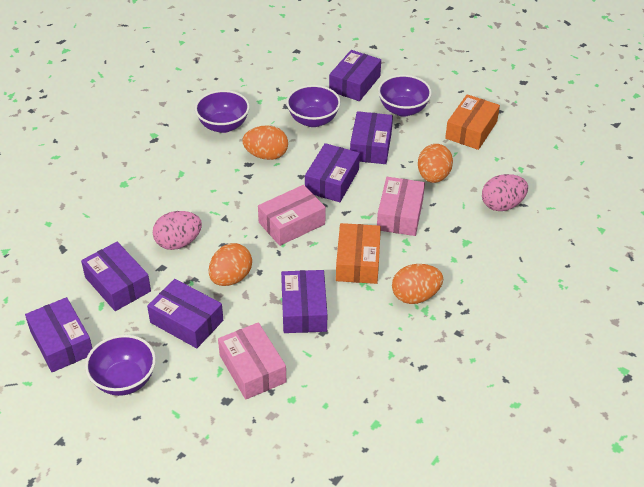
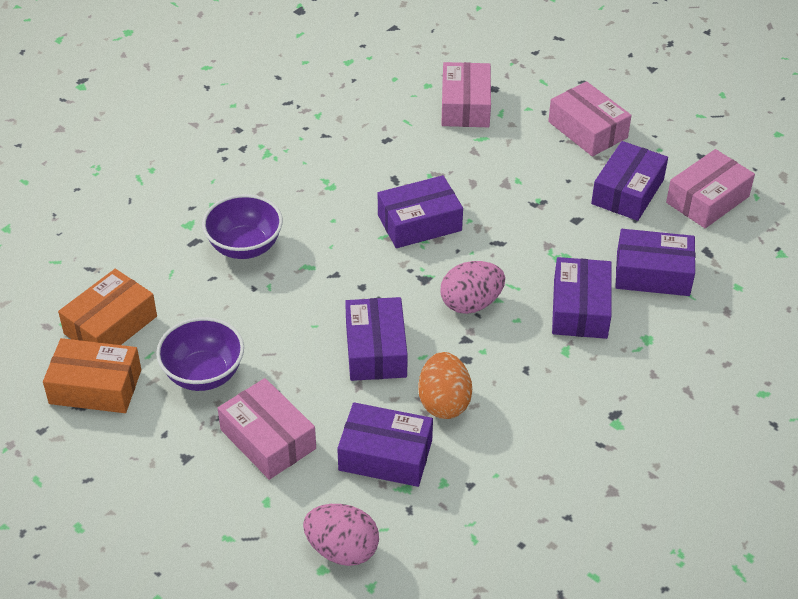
orange egg: [209,243,252,286] [242,126,288,160] [392,264,443,304] [418,144,453,183] = 4 -> [418,352,472,419] = 1
pink box: [218,322,286,400] [258,185,326,246] [377,177,425,236] = 3 -> [218,378,316,480] [441,62,491,127] [548,81,632,157] [666,149,755,228] = 4
purple bowl: [85,335,156,396] [195,90,250,133] [286,85,341,127] [378,75,432,117] = 4 -> [156,317,244,391] [202,194,283,259] = 2
purple box: [25,297,92,372] [81,242,151,311] [147,279,223,348] [281,270,327,333] [305,143,360,202] [329,50,381,101] [350,111,393,164] = 7 -> [337,402,433,487] [345,297,408,381] [378,175,463,248] [552,257,612,339] [591,141,668,221] [615,229,695,296] = 6

